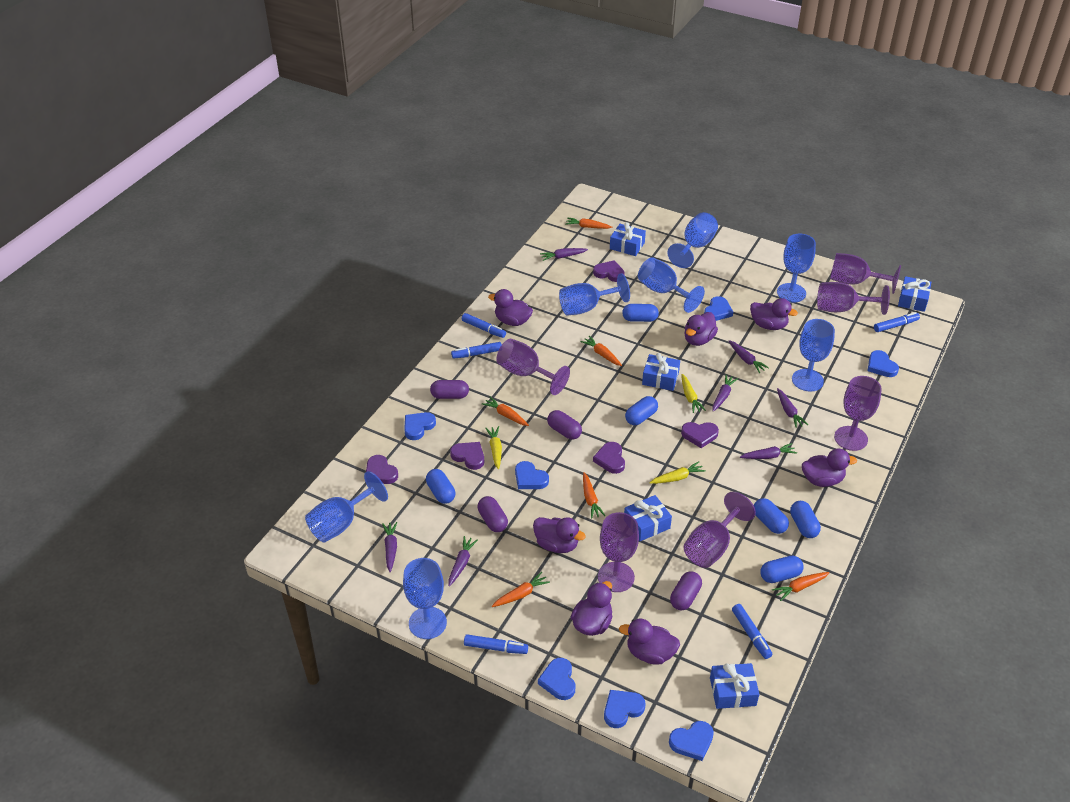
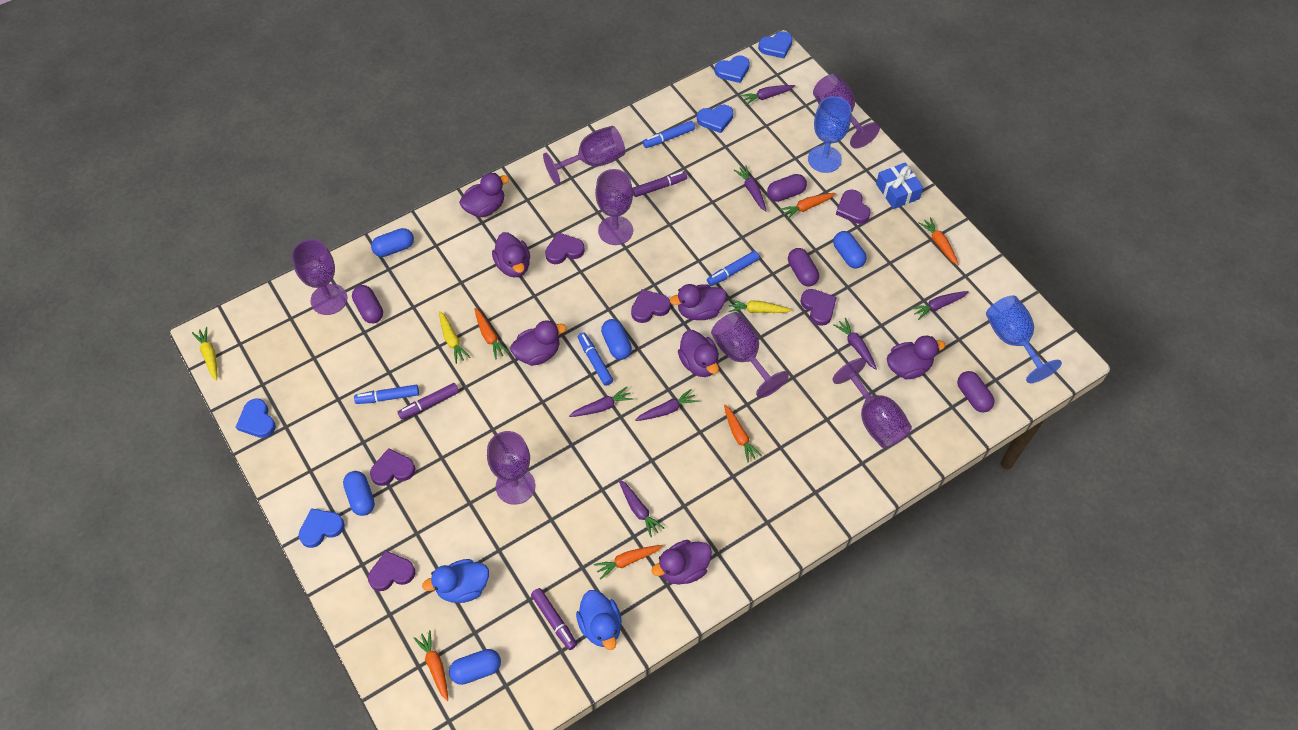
blue capsule: [426,469,455,504] [622,304,659,322] [625,396,658,425] [754,498,789,534] [760,556,804,583] [790,501,821,538] = 6 -> [343,471,375,516] [371,228,414,257] [449,649,501,685] [601,319,632,360] [833,231,867,268] = 5
blue duck: none = 0 -> [422,559,489,603] [576,590,622,650] = 2
blue gift: [610,222,646,256] [624,495,672,541] [642,353,680,391] [710,663,759,709] [898,276,931,312] = 5 -> [876,162,923,209] = 1
blue goblet: [305,471,388,543] [403,558,447,639] [559,273,630,316] [638,257,705,313] [668,212,718,268] [777,234,816,303] [792,319,835,392] = 7 -> [808,97,851,173] [986,295,1062,383] = 2
blue heart: [404,412,436,440] [515,461,549,489] [538,658,576,700] [604,690,646,728] [669,721,714,761] [704,296,733,321] [868,350,899,377] = 7 -> [236,398,276,438] [298,508,345,548] [697,105,733,133] [715,55,750,83] [758,31,793,58] = 5
blue marker: [451,342,502,359] [462,313,506,338] [464,634,528,654] [732,604,772,659] [874,312,920,332] = 5 -> [354,385,419,404] [578,332,613,386] [643,121,695,148] [707,251,760,286] = 4
purple goblet: [496,339,570,395] [598,512,639,592] [683,492,756,568] [817,282,890,315] [830,253,901,294] [834,376,882,451] = 6 -> [292,239,347,315] [487,431,535,505] [543,126,625,185] [595,169,633,245] [711,312,789,398] [813,74,880,149] [832,358,912,448] = 7
purple heart: [366,455,398,484] [450,442,484,470] [593,260,625,282] [593,442,625,474] [681,422,719,448] = 5 -> [368,551,415,591] [370,448,415,486] [545,232,585,264] [631,290,671,323] [801,289,837,326] [836,190,871,224] = 6
purple marker: none = 0 -> [398,383,459,420] [531,588,577,650] [632,171,687,197] = 3

